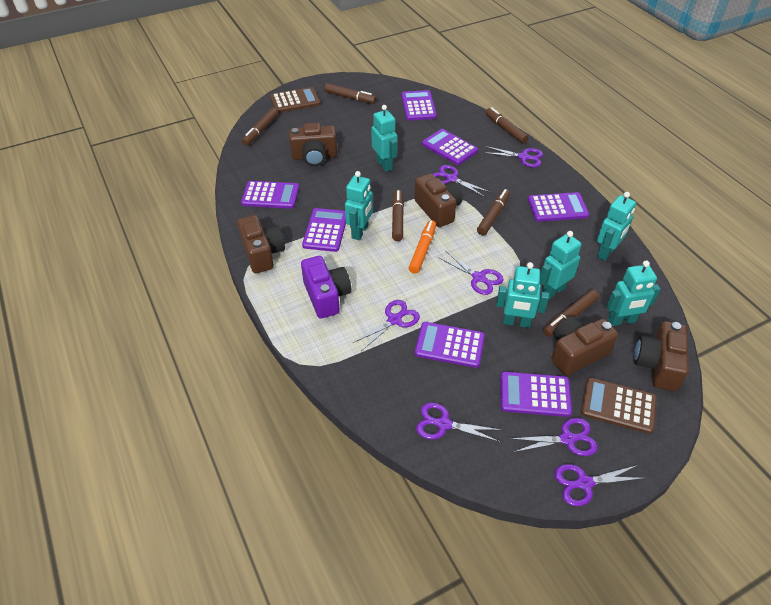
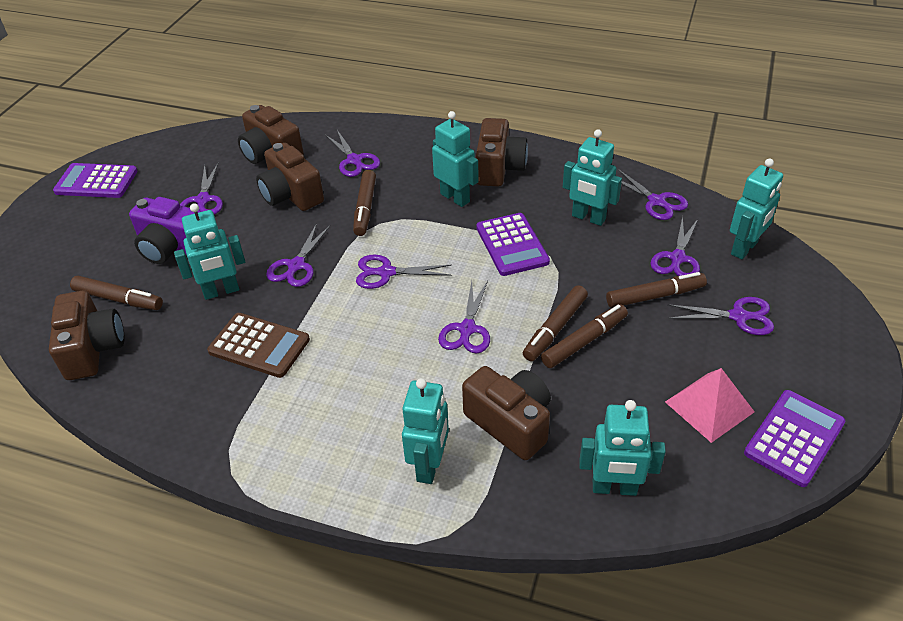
brown calculator: [270,87,320,113] [581,377,657,434] = 2 -> [207,313,310,378] = 1
brown marker: [242,108,279,146] [324,83,376,104] [392,190,404,241] [477,189,510,235] [485,107,528,143] [543,290,599,337] = 6 -> [70,276,163,310] [353,170,376,236] [523,285,588,361] [541,304,628,368] [606,272,707,308] = 5
orange marker: [409,220,436,274] = 1 -> none = 0
pink pyramid: none = 0 -> [665,368,755,443] = 1
purple calculator: [241,181,299,209] [302,208,346,252] [401,90,437,121] [415,322,485,368] [422,129,478,165] [500,372,572,417] [528,192,589,222] = 7 -> [53,163,137,198] [476,213,550,276] [744,390,845,487] = 3
purple scissors: [353,300,420,351] [416,402,501,442] [433,165,490,197] [438,250,504,295] [483,146,543,168] [510,418,598,456] [554,464,645,506] = 7 -> [180,163,223,214] [266,223,331,287] [325,130,380,177] [356,255,452,289] [438,281,490,354] [618,169,688,220] [650,216,700,276] [667,297,774,335] = 8

